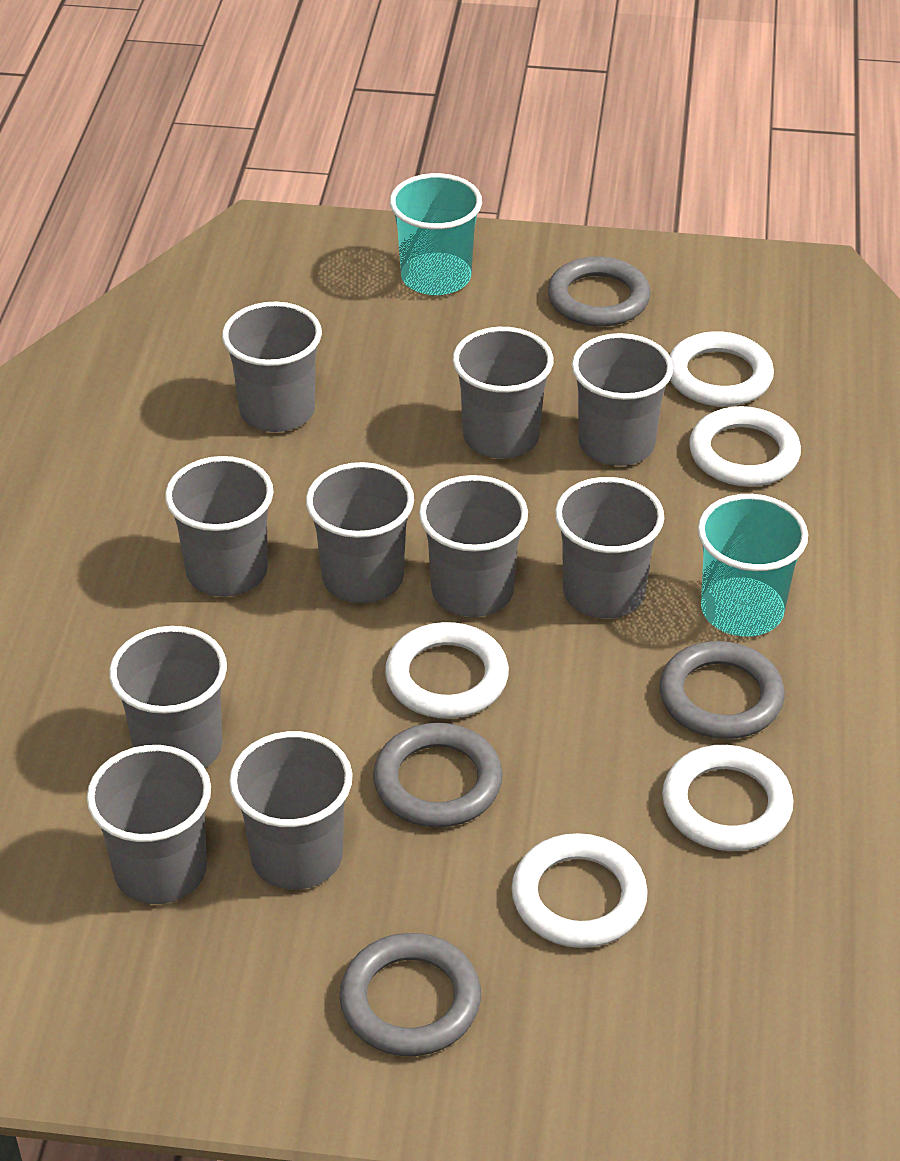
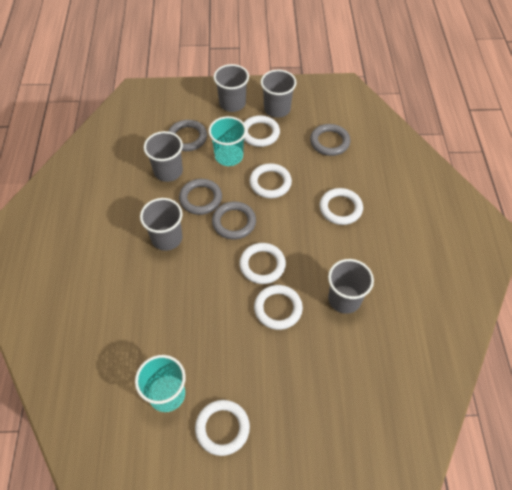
grey cup: [87,745,211,904] [109,626,227,768] [165,456,274,597] [222,302,322,432] [229,731,353,890] [306,462,414,603] [419,475,528,617] [453,327,553,459] [555,477,664,619] [572,333,673,466] = 10 -> [140,198,183,251] [144,131,183,182] [213,64,249,112] [261,70,297,118] [328,259,374,314] = 5
white ring: [385,622,509,719] [512,833,648,948] [662,745,794,851] [669,331,774,407] [689,406,801,487] = 5 -> [195,400,250,456] [239,243,286,284] [244,115,280,147] [249,163,292,198] [254,285,303,330] [320,188,363,225] = 6

